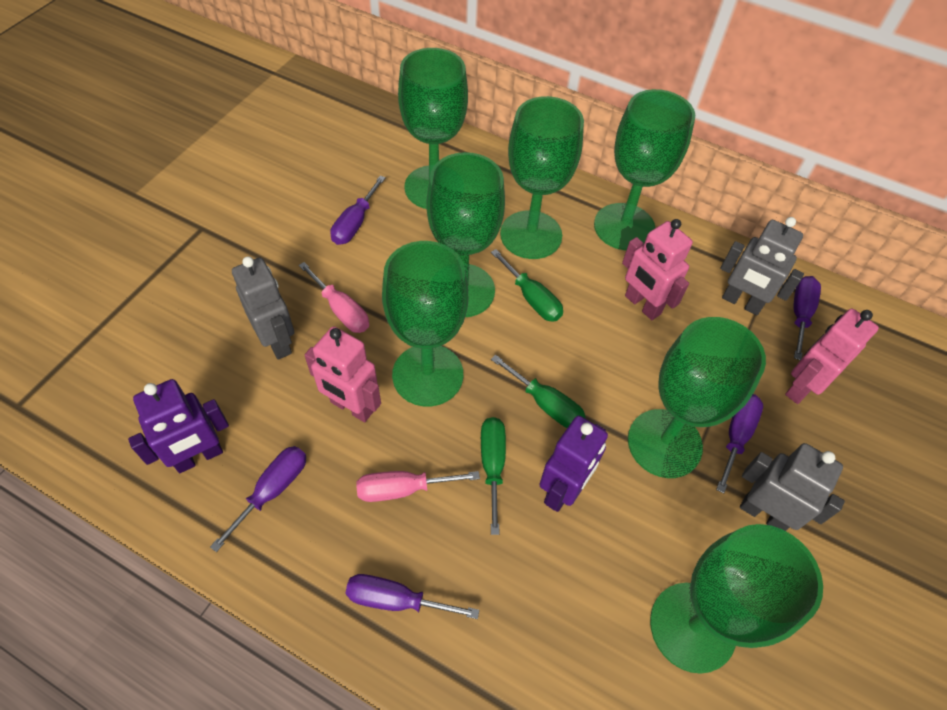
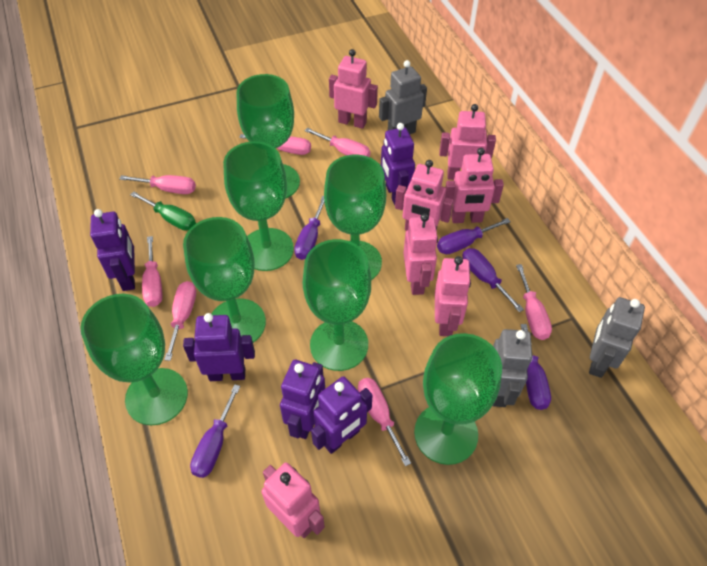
green screwdriver: [481,417,506,535] [491,249,563,322] [491,355,586,428] = 3 -> [130,191,196,231] = 1
pink robot: [305,326,381,422] [622,219,693,320] [785,308,879,404] = 3 -> [261,462,325,538] [329,49,378,129] [395,160,453,231] [403,213,438,295] [435,256,471,336] [439,104,496,180] [445,148,504,223] = 7
pink screwdriver: [299,262,369,333] [356,471,480,502] = 2 -> [119,175,196,194] [142,236,162,307] [164,281,196,361] [239,134,311,155] [305,128,370,157] [358,378,411,466] [516,264,552,340] = 7
purple robot: [128,379,229,473] [539,416,608,512] = 2 -> [90,209,135,291] [183,313,255,381] [280,360,325,439] [311,376,372,454] [381,123,415,205] = 5

